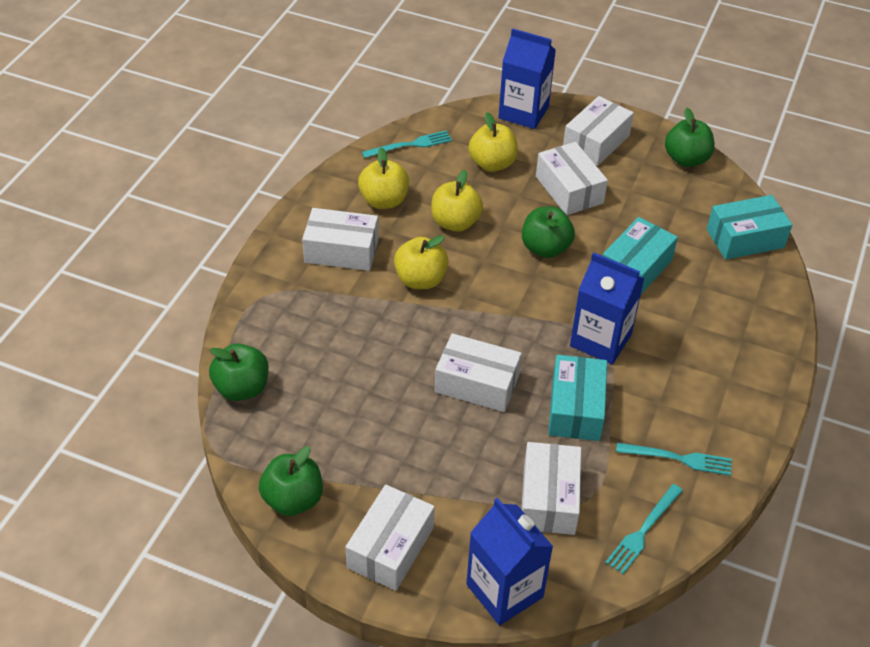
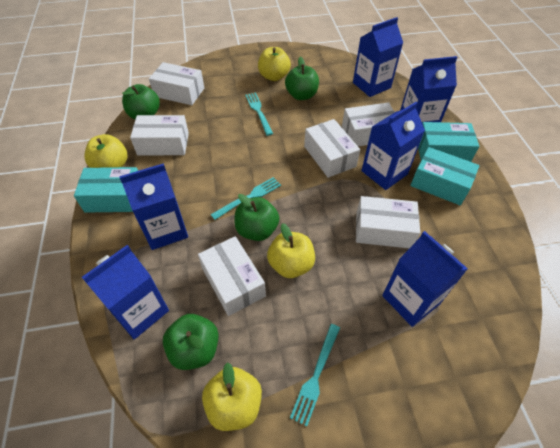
blue carton: [466,498,553,625] [498,28,556,129] [570,252,644,365] = 3 -> [82,245,169,339] [119,163,188,250] [353,17,403,97] [361,102,425,190] [382,231,468,327] [400,56,458,123] = 6

